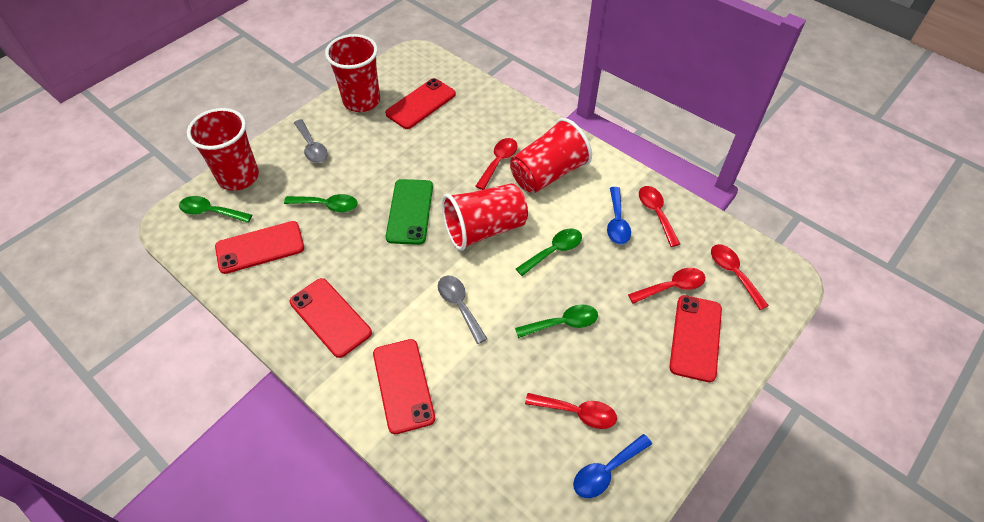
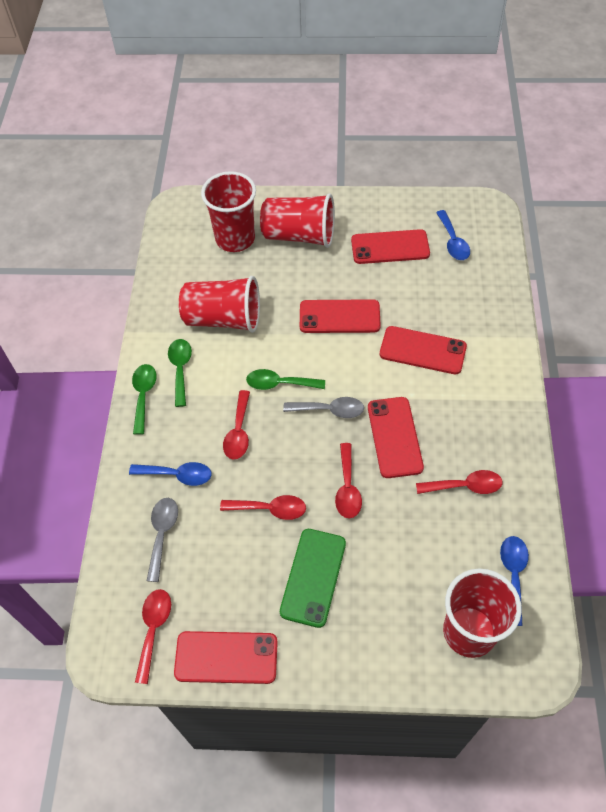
blue spoon: [573,434,652,498] [607,187,631,244] = 2 -> [129,462,212,486] [436,210,470,260] [500,536,529,626] = 3
green spoon: [179,196,252,223] [284,194,358,212] [515,304,598,338] [516,229,582,276] = 4 -> [132,364,157,435] [168,339,192,407] [246,369,325,390] = 3

